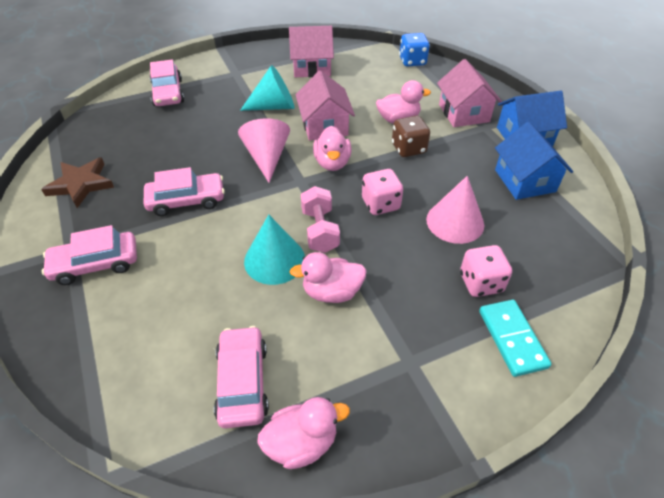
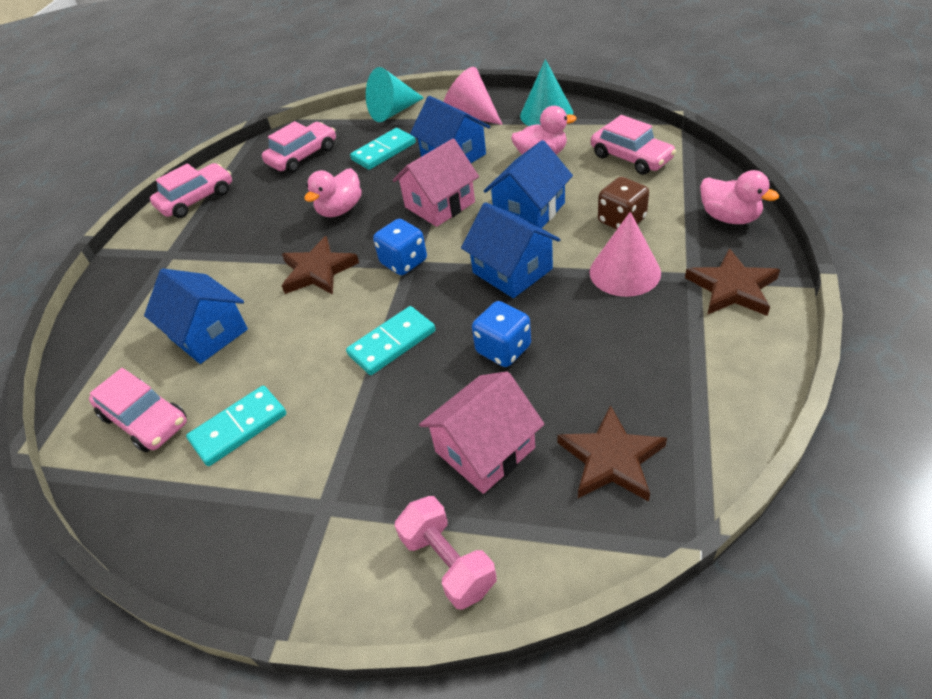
blue dice: [399,33,430,67] = 1 -> [373,219,427,275] [472,301,531,367] = 2
blue house: [495,122,573,200] [497,91,567,146] = 2 -> [144,268,248,364] [410,96,490,163] [461,202,561,298] [484,140,573,228] = 4
brown star: [41,157,114,208] = 1 -> [282,236,359,295] [557,405,667,501] [685,248,780,316] = 3
pink dice: [362,169,403,215] [460,245,512,297] = 2 -> none = 0
pink duck: [257,397,350,469] [290,252,367,303] [313,126,351,171] [376,80,431,124] = 4 -> [304,168,362,217] [511,106,577,155] [700,170,779,224] = 3
pink house: [289,26,334,77] [295,70,355,141] [437,59,502,127] = 3 -> [393,139,479,227] [419,371,545,494] = 2
turquoise domino: [479,300,551,377] = 1 -> [186,386,286,466] [346,306,436,375] [350,128,416,170] = 3

